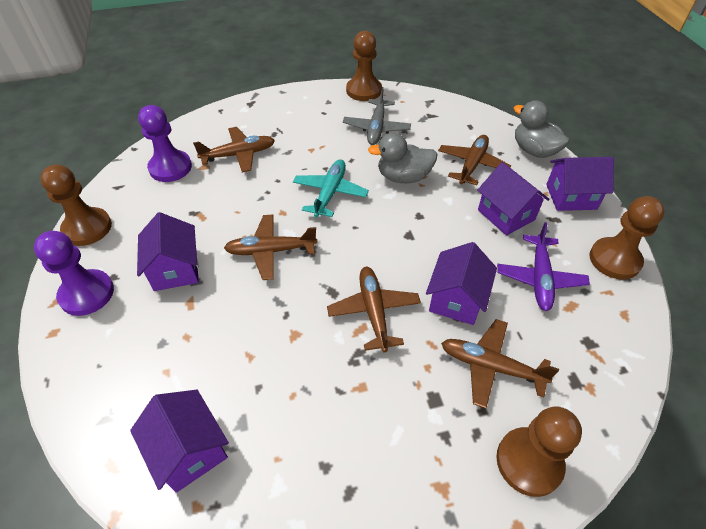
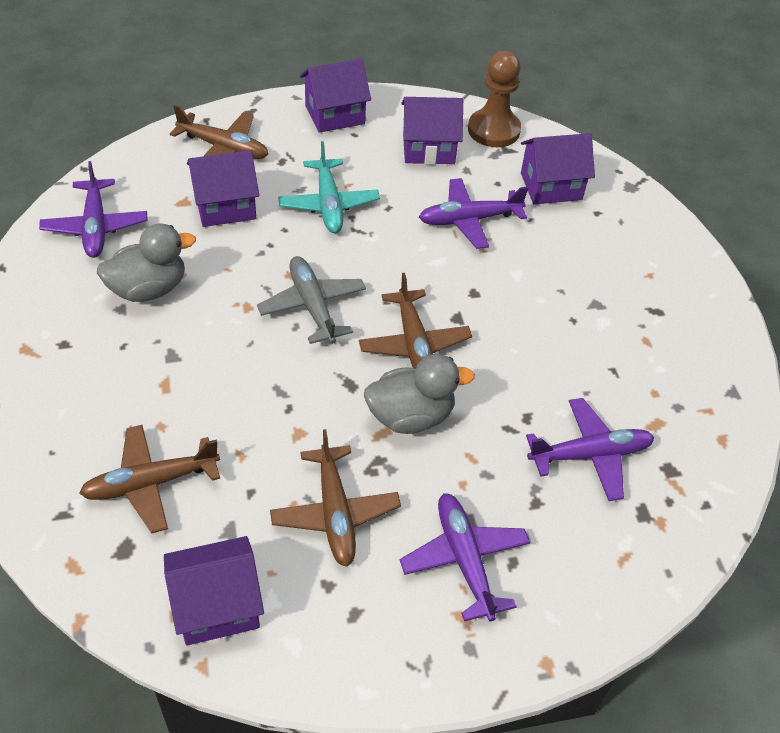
brown pawn: [40,164,112,246] [346,31,382,101] [496,406,582,497] [589,196,665,279] = 4 -> [468,51,521,147] = 1
brown plane: [193,127,275,172] [224,214,317,280] [327,267,421,353] [438,135,511,185] [441,319,559,409] = 5 -> [79,425,220,533] [170,105,268,159] [270,429,401,567] [359,273,472,369] = 4
purple pawn: [34,231,114,316] [138,105,192,182] = 2 -> none = 0
purple plane: [497,222,590,311] = 1 -> [39,161,148,258] [400,493,530,621] [419,178,528,249] [526,398,655,501] = 4

